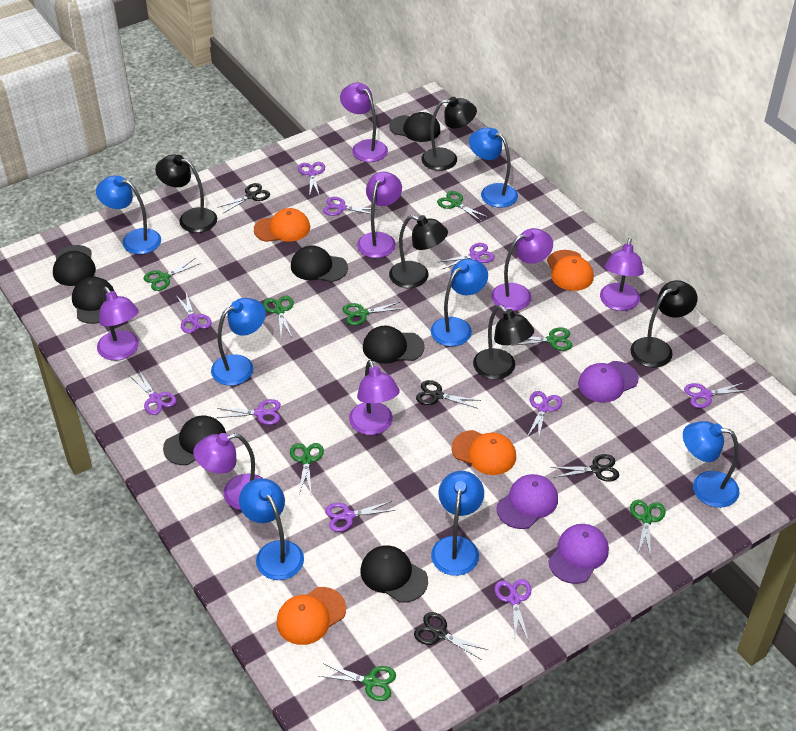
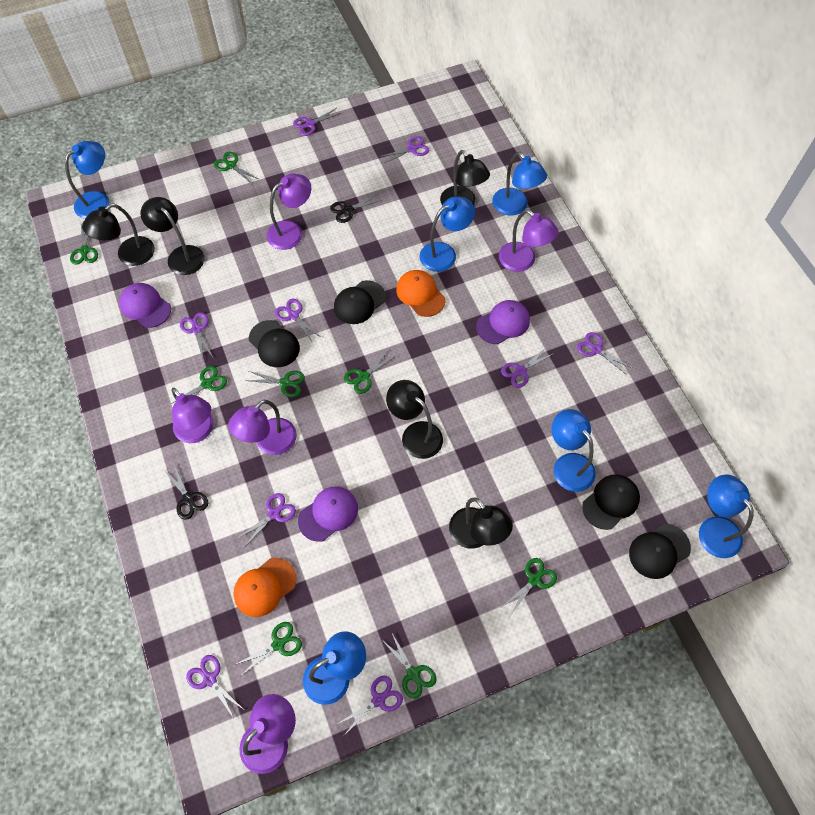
black cap: [53,245,96,286] [72,277,114,324] [163,416,226,465] [291,245,348,282] [361,546,428,603] [363,325,425,364] [389,112,441,142] = 7 -> [249,320,300,367] [334,280,386,324] [582,474,640,530] [629,524,691,579] = 4
black scissors: [217,183,270,213] [414,612,488,660] [416,380,481,408] [551,454,619,482] = 4 -> [164,465,208,520] [330,194,383,223] = 2
blue lamp: [96,176,161,254] [211,298,266,386] [239,478,304,580] [431,259,488,346] [431,471,484,576] [469,127,518,208] [683,421,739,508] = 7 -> [65,141,110,219] [303,631,366,705] [420,196,475,272] [492,152,547,215] [551,409,596,492] [699,474,754,558] = 6
orange cap: [254,208,310,242] [277,587,346,645] [452,430,516,475] [547,250,594,291] = 4 -> [234,558,296,617] [396,270,445,317] = 2
purple lamp: [97,287,139,360] [193,433,262,510] [340,83,388,162] [349,360,400,435] [357,172,402,258] [491,228,553,311] [600,238,644,311] = 7 -> [172,388,214,443] [228,400,297,455] [239,694,296,774] [266,174,311,250] [499,210,559,272] = 5
purple scissors: [130,370,176,415] [175,293,212,333] [217,399,281,425] [298,162,325,197] [323,197,377,216] [325,501,395,532] [439,243,495,269] [494,579,531,642] [527,391,562,441] [684,383,749,408] = 10 -> [180,312,213,360] [186,655,243,719] [238,493,296,546] [275,299,320,343] [293,108,341,136] [338,676,403,735] [379,136,430,164] [501,348,553,388] [577,332,632,375] = 9

